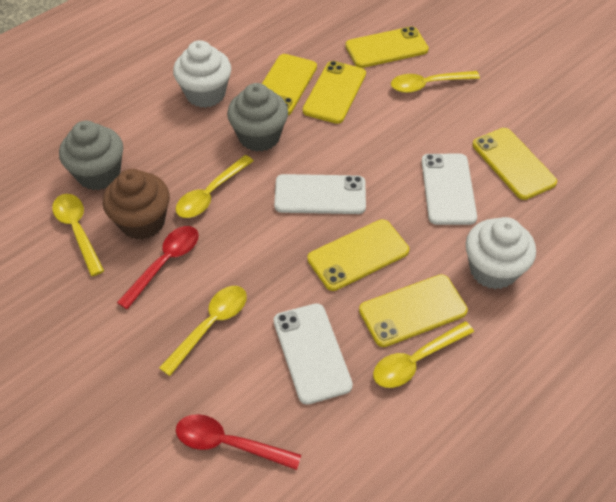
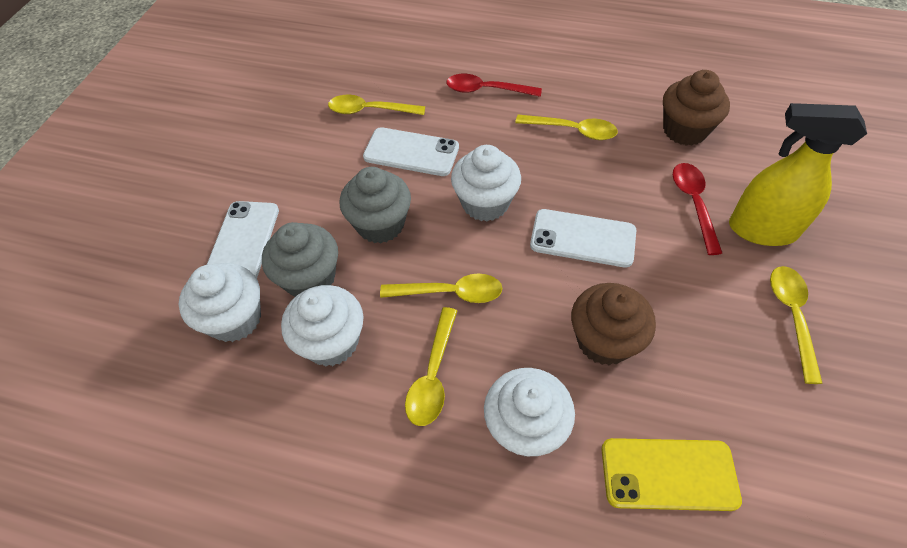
brown cupcake: [103,169,170,240] = 1 -> [571,283,656,365] [663,70,730,146] = 2
white cupcake: [173,40,231,108] [466,217,536,289] = 2 -> [179,263,261,342] [281,285,363,366] [451,145,521,221] [484,368,575,456] = 4
yellow phone: [262,54,317,115] [303,61,366,124] [307,219,409,291] [345,26,429,68] [359,274,468,347] [472,128,557,200] = 6 -> [601,438,742,511] = 1
yellow spray bottle: none = 0 -> [729,103,867,246] = 1

